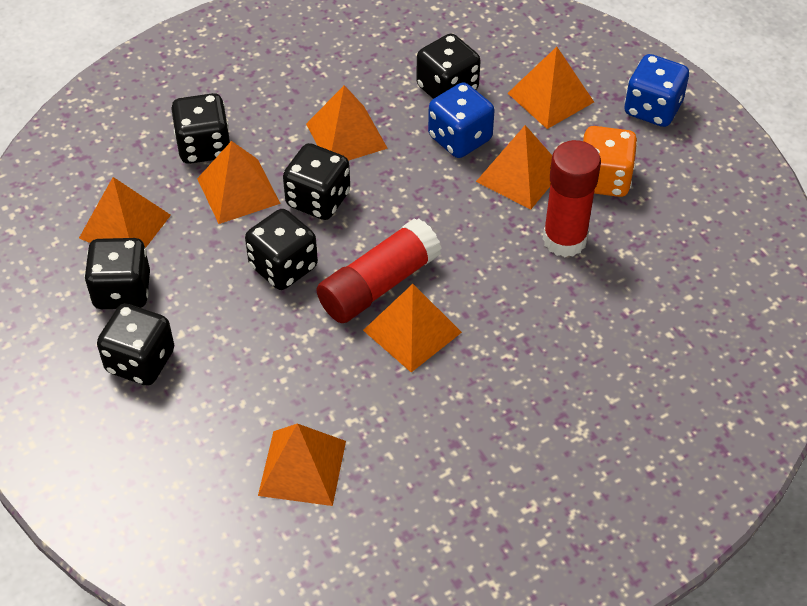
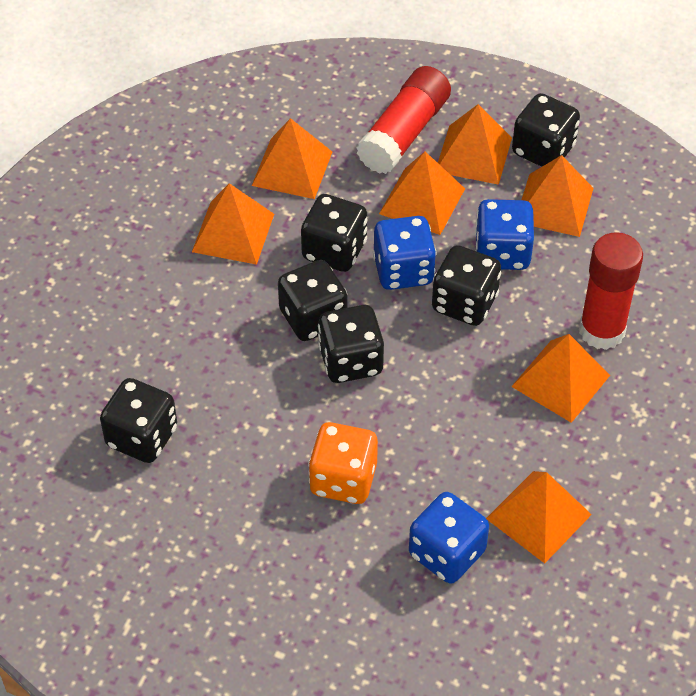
blue dice: [428,82,495,158] [624,54,689,127] = 2 -> [373,216,436,290] [409,492,489,584] [475,199,534,270] = 3

